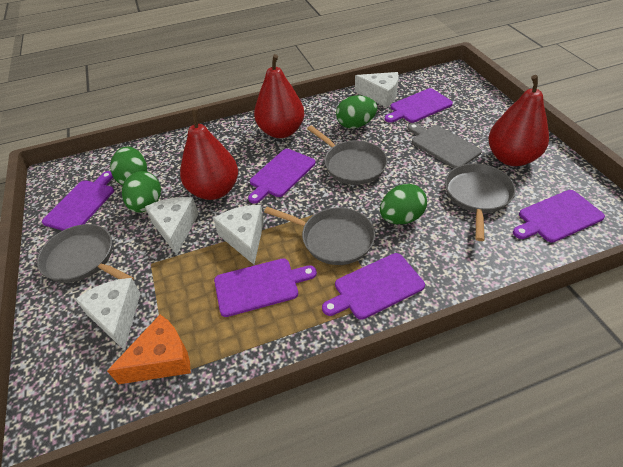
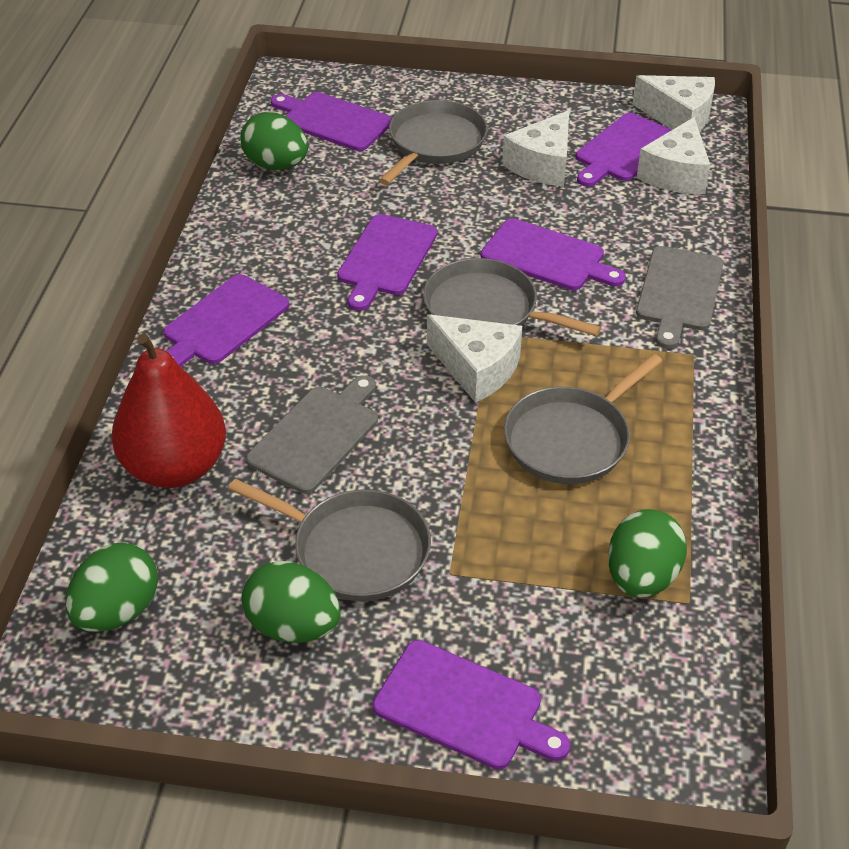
grey cutting board: [408,123,482,168] = 1 -> [246,375,378,494] [636,246,723,349] = 2
orange cheese: [107,315,191,384] = 1 -> none = 0
red pear: [180,109,238,200] [254,54,304,138] [489,75,549,166] = 3 -> [111,333,226,488] = 1

